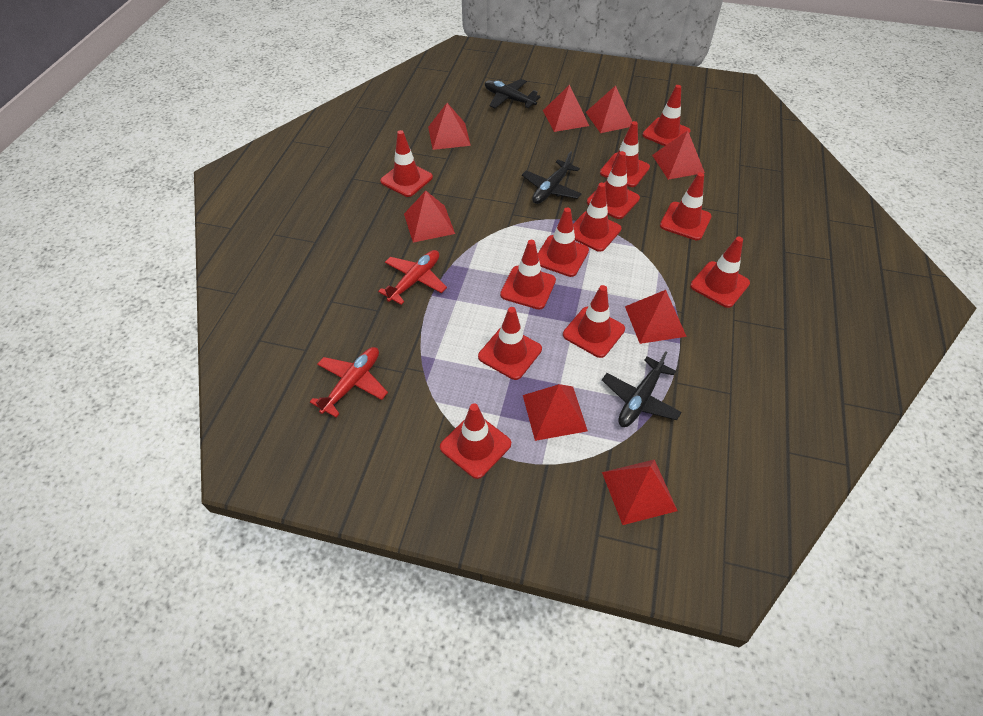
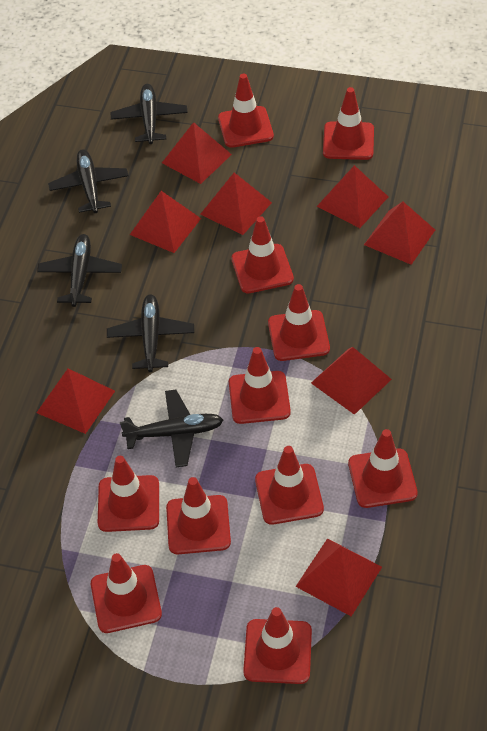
black plane: [485,79,541,108] [522,151,582,204] [602,351,682,427] = 3 -> [37,234,122,307] [48,149,129,213] [107,294,194,372] [111,84,188,144] [120,389,223,467] = 5
red plane: [310,347,388,417] [378,250,447,305] = 2 -> none = 0
red traffic cone: [380,130,433,197] [440,403,511,479] [478,307,542,380] [500,240,556,309] [538,208,589,277] [563,285,625,358] [573,183,622,252] [587,151,640,219] [600,121,650,187] [642,85,691,146] [660,172,712,240] [690,236,750,308] = 12 -> [91,553,162,633] [98,456,159,532] [166,477,231,554] [218,74,274,148] [229,347,291,424] [231,216,294,294] [243,607,312,684] [255,446,324,525] [268,284,330,361] [323,87,374,160] [348,429,418,508] = 11

